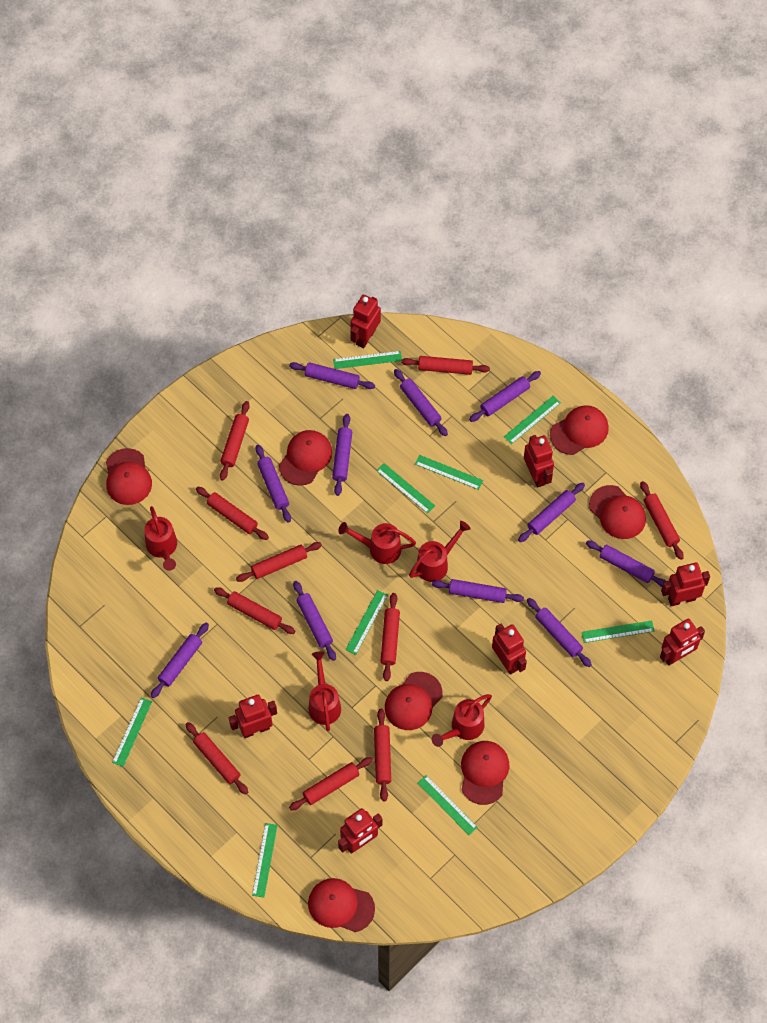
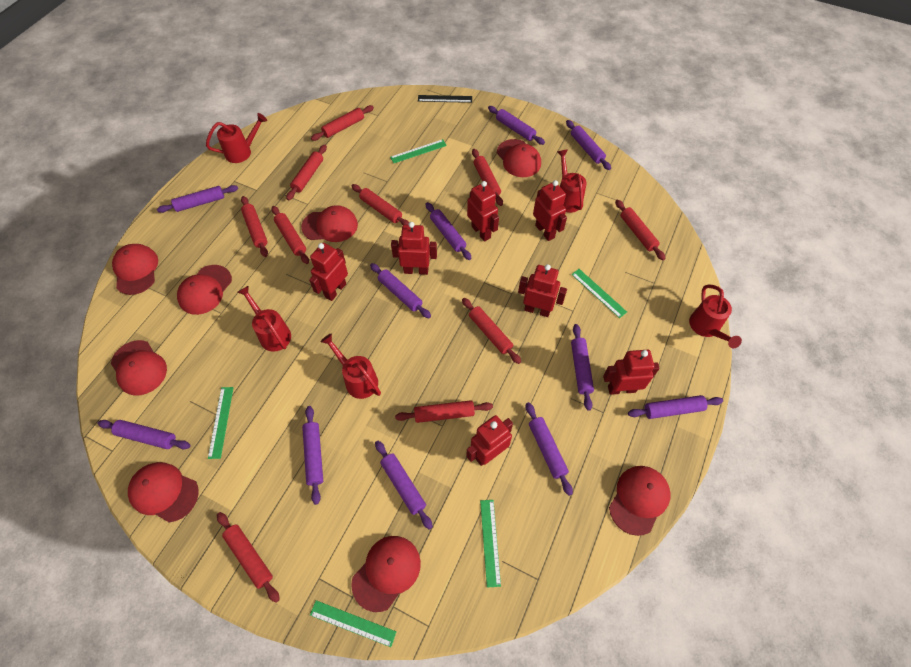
black ruler: none = 0 -> [418,95,472,103] = 1
green ruler: [112,697,152,767] [252,823,278,897] [333,351,402,369] [345,590,388,655] [376,463,435,514] [415,455,483,490] [418,775,478,835] [504,396,561,444] [582,621,654,643] = 9 -> [208,387,234,459] [310,600,396,647] [390,139,447,163] [480,500,501,587] [571,269,627,318] = 5
red cap: [106,448,152,505] [279,430,332,486] [308,878,375,932] [385,672,443,730] [461,741,509,805] [550,405,609,455] [589,485,646,539] = 7 -> [111,340,167,396] [112,244,158,295] [128,462,199,522] [177,265,232,315] [301,205,358,242] [351,536,421,612] [497,139,541,177] [609,466,671,536] = 8

